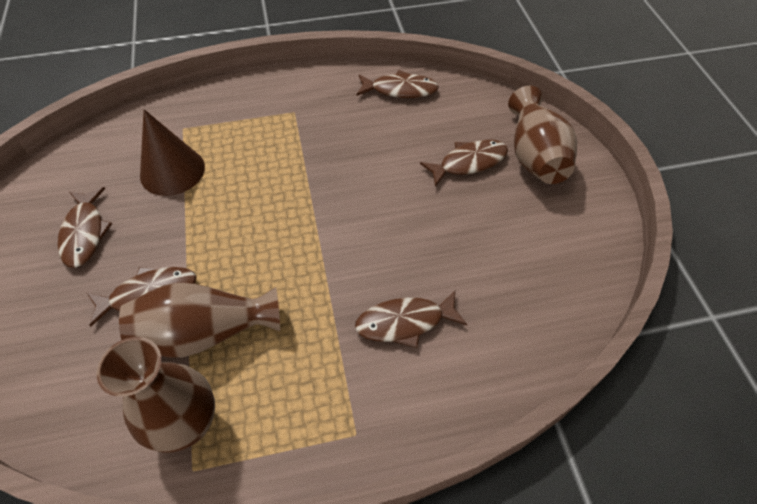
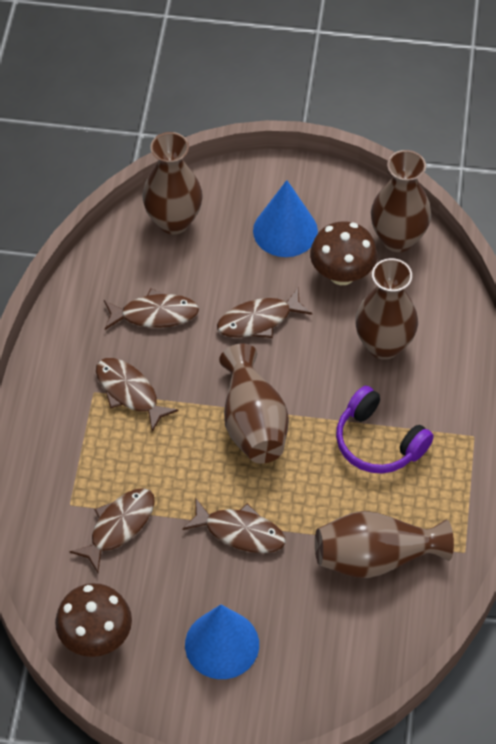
blue cone: none = 0 -> [185,605,259,679] [253,180,318,257] = 2
brown cone: [140,109,205,196] = 1 -> none = 0
brown mushroom: none = 0 -> [55,583,132,657] [310,221,377,285] = 2
brown vase: [96,337,215,453] [119,282,280,358] [508,86,577,184] = 3 -> [142,132,203,234] [219,343,289,464] [315,511,454,578] [355,258,418,360] [371,150,431,252] = 5
purple headphones: none = 0 -> [336,386,434,473] = 1

